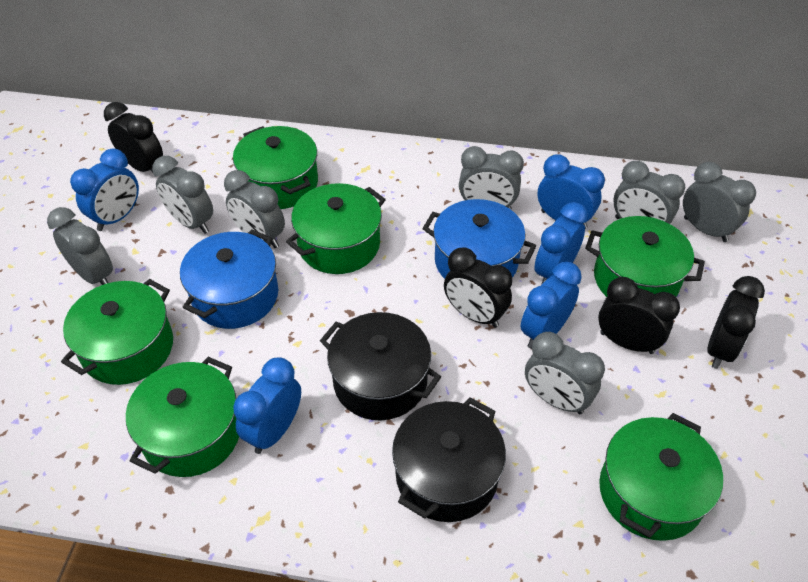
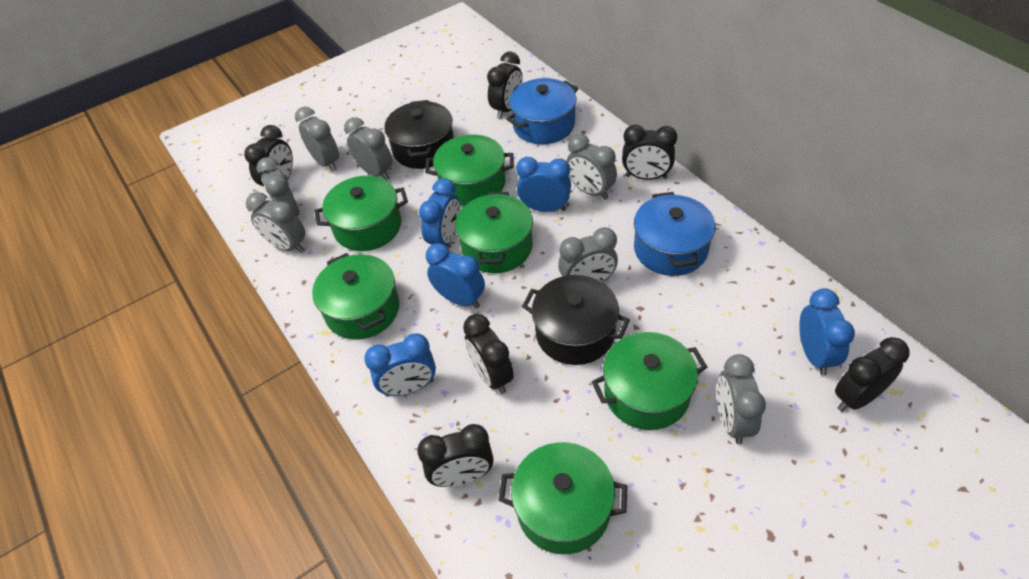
black clock: [104,102,163,172] [444,247,512,328] [598,277,680,354] [707,276,765,369] = 4 -> [244,125,293,186] [417,424,493,487] [463,314,514,394] [487,52,523,119] [622,125,677,180] [835,337,910,411] = 6

